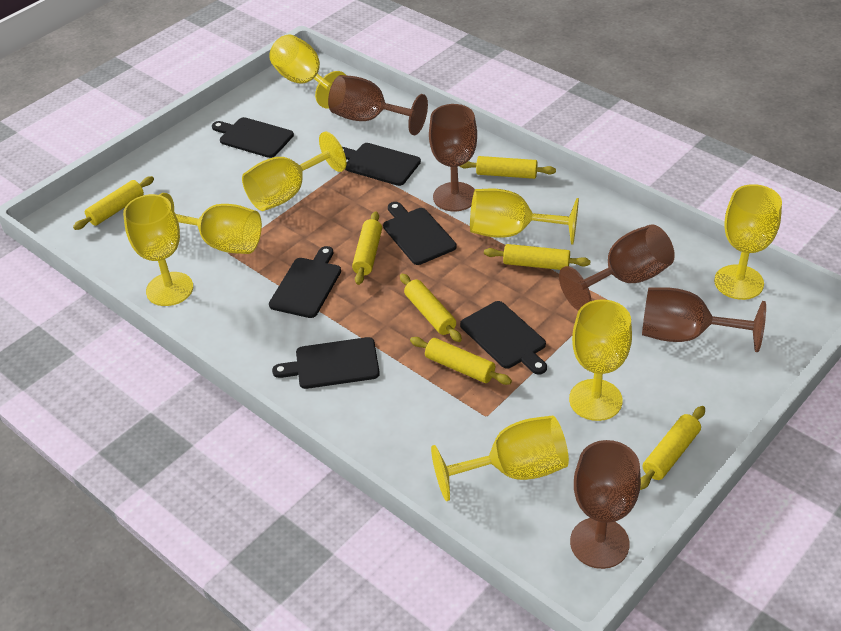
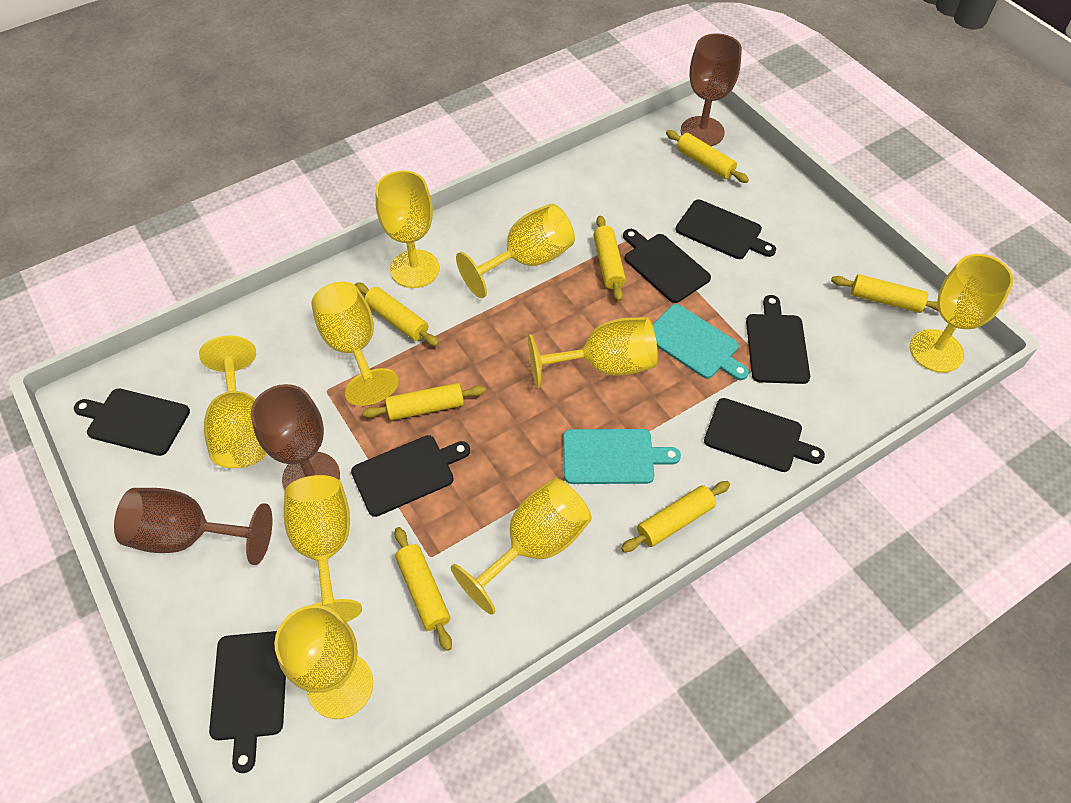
black cutting board: [212,117,294,158] [269,246,341,318] [272,337,380,389] [342,143,421,186] [383,202,457,265] [460,301,547,375] = 6 -> [74,388,190,456] [209,631,286,773] [351,435,470,517] [623,229,711,303] [675,200,776,259] [704,398,825,472] [746,295,810,384] = 7
brown goblet: [328,75,428,135] [429,104,477,211] [559,224,675,311] [570,440,641,569] [642,287,766,352] = 5 -> [114,488,272,565] [251,384,340,490] [681,33,742,146] = 3
turquoise cutting board: none = 0 -> [563,429,681,484] [652,304,749,380] = 2
yellow goblet: [123,194,193,306] [159,193,262,254] [242,132,346,211] [269,34,346,108] [431,415,569,501] [470,189,579,245] [569,299,632,421] [714,184,782,300] = 8 -> [199,335,267,468] [274,605,373,719] [284,475,362,622] [311,282,399,406] [375,170,439,288] [451,478,592,615] [456,204,575,298] [528,317,658,388] [910,254,1013,373] = 9

